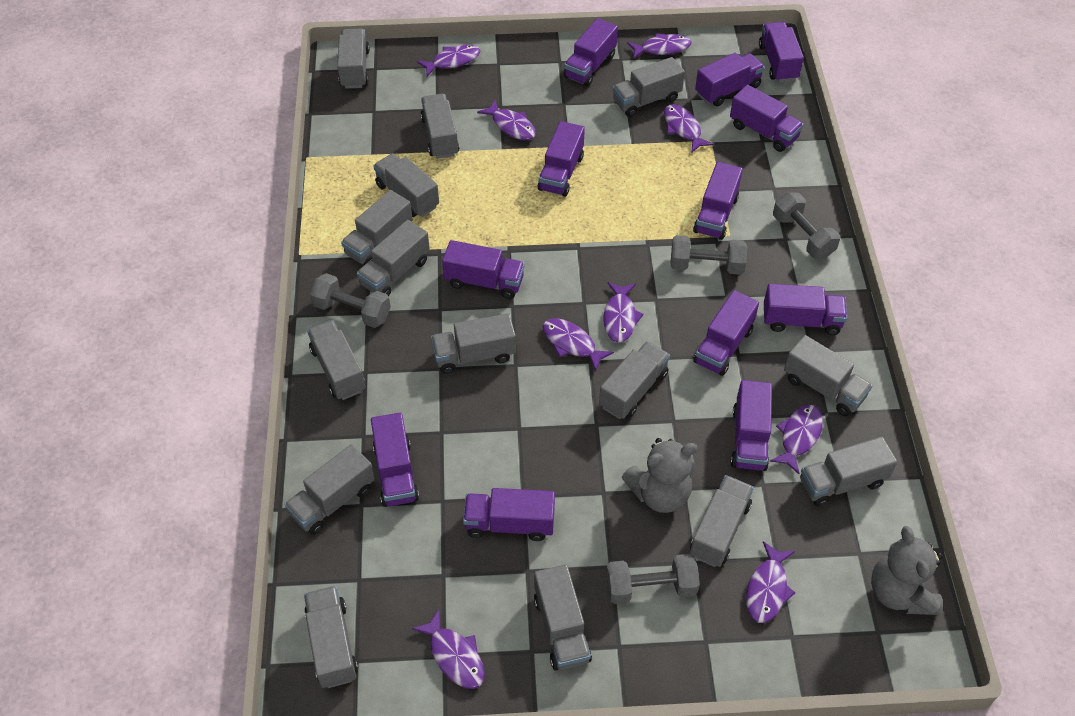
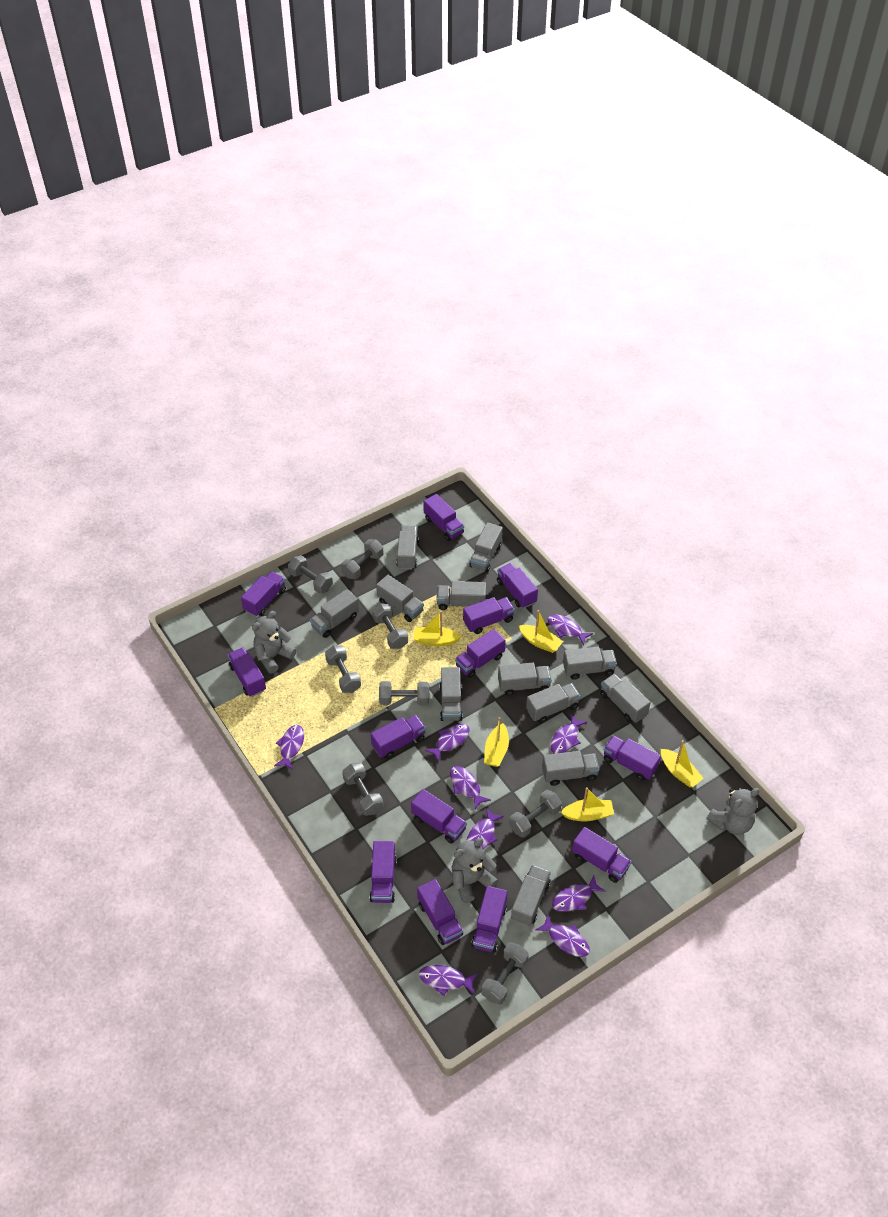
grey dumbbell: [310,273,391,328] [606,554,700,604] [671,235,747,275] [773,192,840,258] = 4 -> [288,555,333,594] [325,645,361,693] [341,539,384,579] [342,763,383,816] [372,603,408,649] [379,681,429,705] [481,942,529,1005] [509,790,562,838] = 8
grey teddy bear: [622,438,697,513] [871,526,943,615] = 2 -> [252,611,296,673] [452,838,498,903] [706,788,760,835] = 3
grey truck: [285,444,375,535] [304,586,358,688] [307,320,366,400] [337,29,370,89] [341,190,413,265] [357,220,430,296] [373,153,439,217] [421,94,459,159] [431,313,516,374] [534,564,592,671] [599,341,670,419] [613,57,685,117] [690,475,754,567] [784,335,873,416] [800,437,897,507] = 15 -> [310,589,359,638] [376,575,424,622] [396,525,419,569] [436,581,486,610] [440,667,463,721] [469,522,503,572] [498,662,552,696] [511,864,551,926] [526,683,581,723] [542,751,599,786] [563,647,617,680] [600,674,651,722] = 12
purple truck: [371,413,419,507] [442,240,525,299] [463,488,555,541] [538,121,585,196] [564,18,618,86] [693,162,743,240] [693,290,759,376] [695,53,765,106] [730,85,804,152] [731,380,772,471] [759,22,804,82] [764,284,847,335] = 12 -> [228,647,266,697] [241,571,286,617] [370,841,397,903] [371,715,426,759] [411,789,467,844] [417,879,463,945] [423,494,464,541] [455,629,506,678] [463,597,515,634] [471,886,507,952] [497,563,538,608] [572,827,632,883] [604,735,661,781] = 13
yellow boat: none = 0 -> [414,611,462,646] [484,717,509,767] [519,610,563,653] [561,787,614,821] [661,740,704,787] = 5

